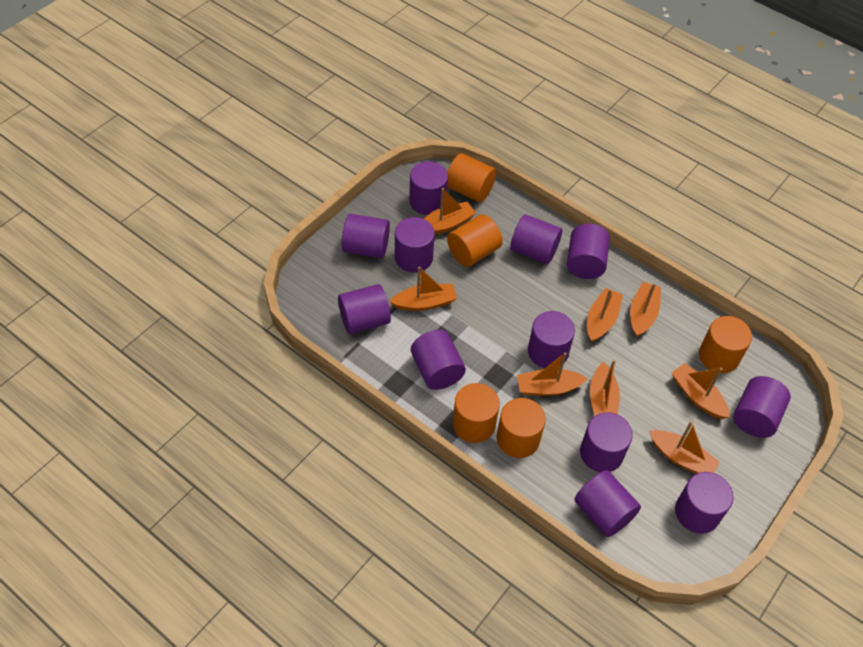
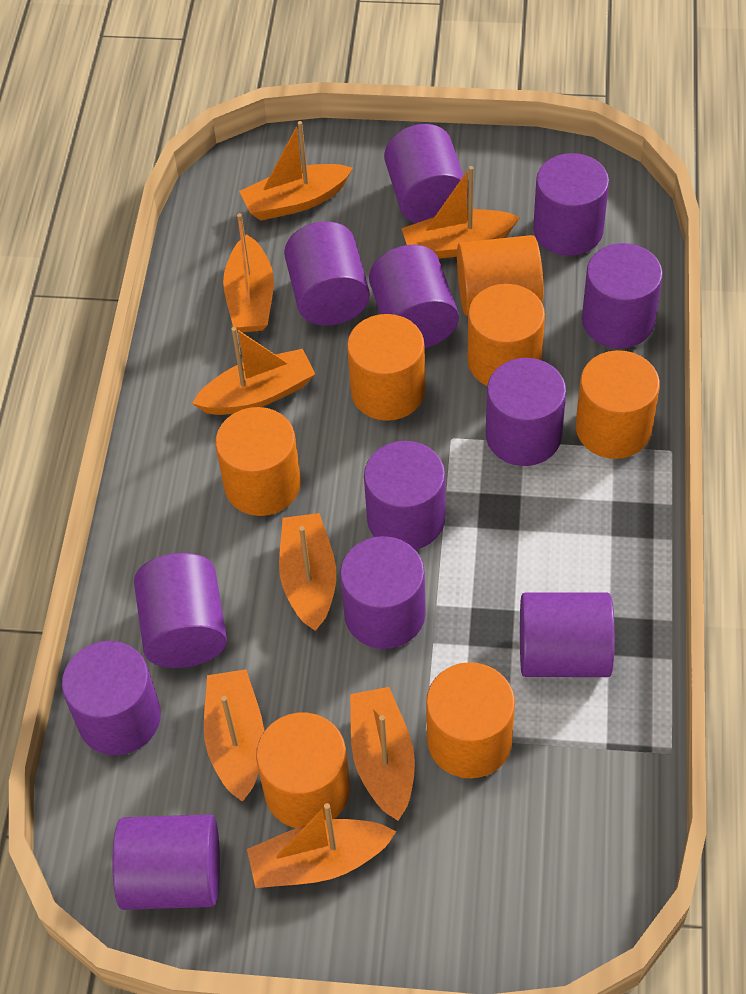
orange cylinder: [447,153,496,202] [447,214,502,267] [453,383,500,443] [497,398,546,458] [699,316,752,373] = 5 -> [215,407,301,516] [256,712,350,828] [347,314,425,421] [426,662,515,778] [457,235,543,316] [467,284,545,386] [576,350,660,459] = 7

